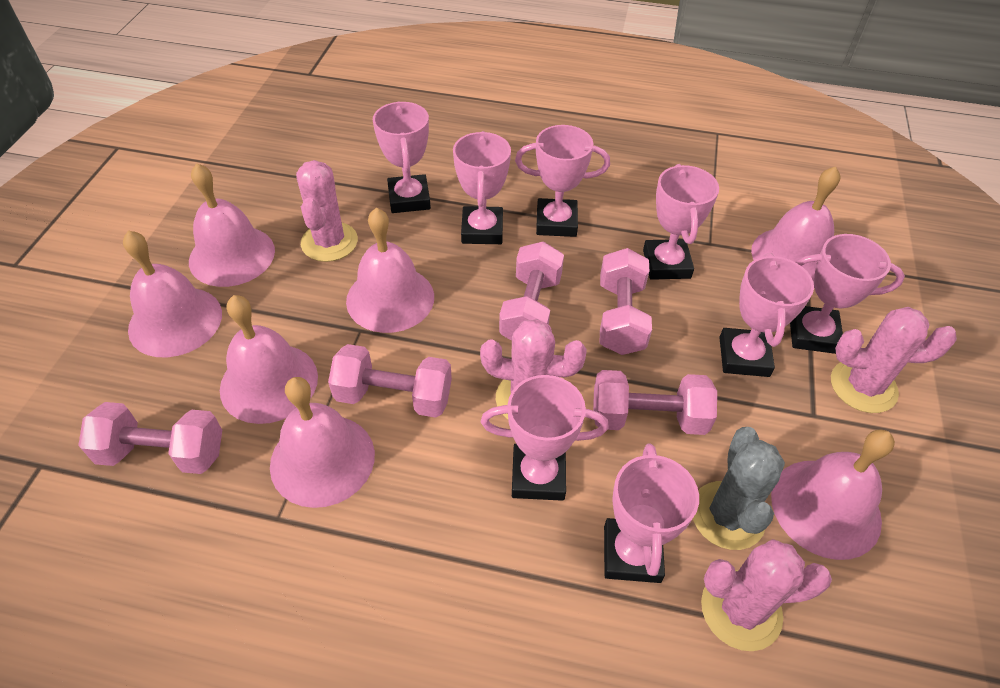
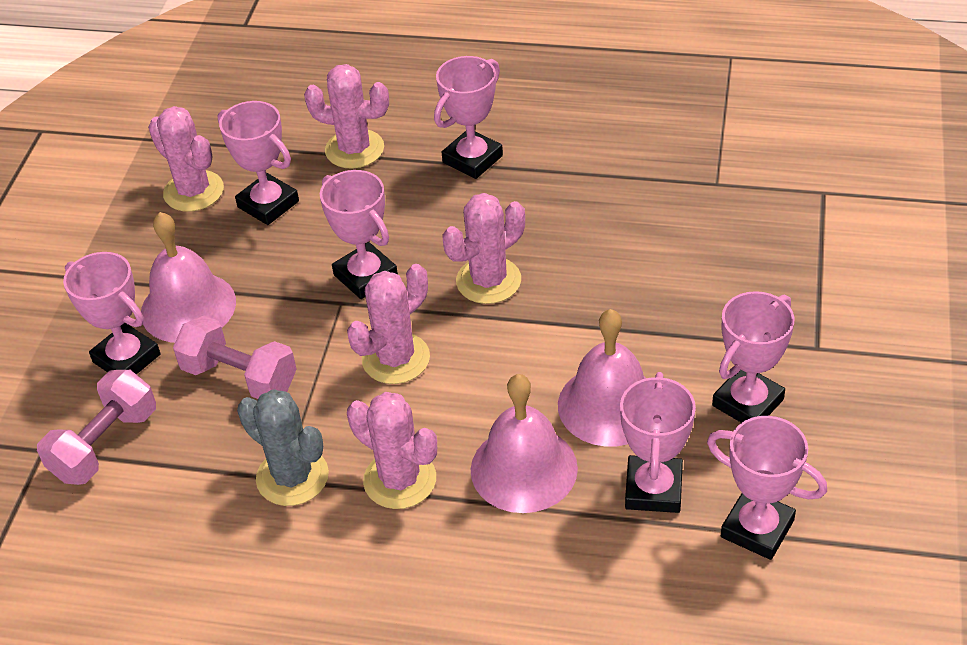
pink bell: [123,230,222,357] [189,163,275,287] [220,295,318,424] [270,377,375,508] [346,208,434,333] [751,166,841,281] [771,429,895,560] = 7 -> [141,212,236,343] [471,374,578,513] [558,309,646,447] = 3
pink cactus: [296,160,358,262] [480,319,587,419] [701,539,832,651] [831,307,957,413] = 4 -> [148,106,224,212] [304,64,389,169] [347,264,430,384] [347,392,437,509] [442,193,525,304] = 5
pink dumbbell: [78,402,222,474] [328,344,452,418] [499,241,564,341] [593,370,717,435] [600,248,652,355] = 5 -> [37,370,156,485] [173,316,297,399] = 2
pink trophy: [373,102,431,213] [453,131,511,244] [481,375,609,501] [515,125,610,237] [604,443,699,583] [643,164,719,280] [719,253,814,377] [790,234,905,354] = 8 -> [63,252,160,375] [218,101,299,225] [320,170,398,299] [434,56,503,179] [620,372,696,513] [707,416,827,560] [712,291,794,423] = 7

